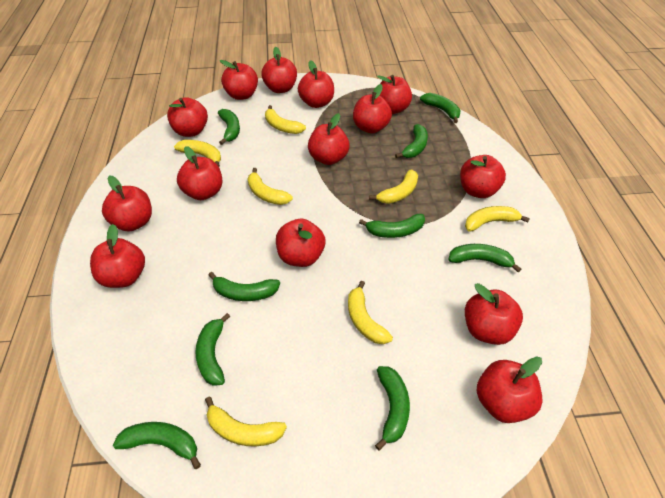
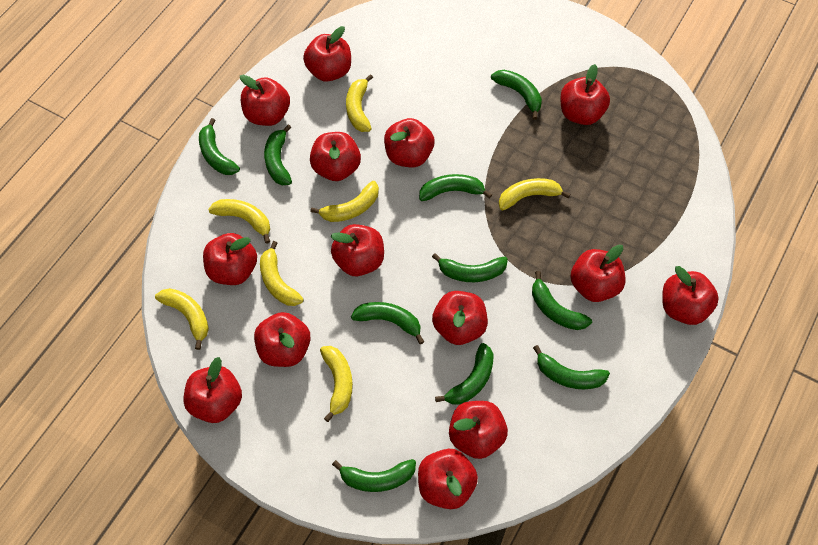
green banana: [113,422,201,469] [195,313,230,386] [209,272,280,301] [218,109,240,145] [359,214,425,238] [375,366,410,451] [395,124,428,158] [420,93,460,123] [448,244,521,272] = 9 -> [199,118,240,175] [264,124,292,185] [332,459,416,492] [351,302,424,344] [419,174,492,201] [432,253,508,282] [435,343,494,405] [491,70,542,120] [532,271,592,330] [533,345,610,389] = 10

